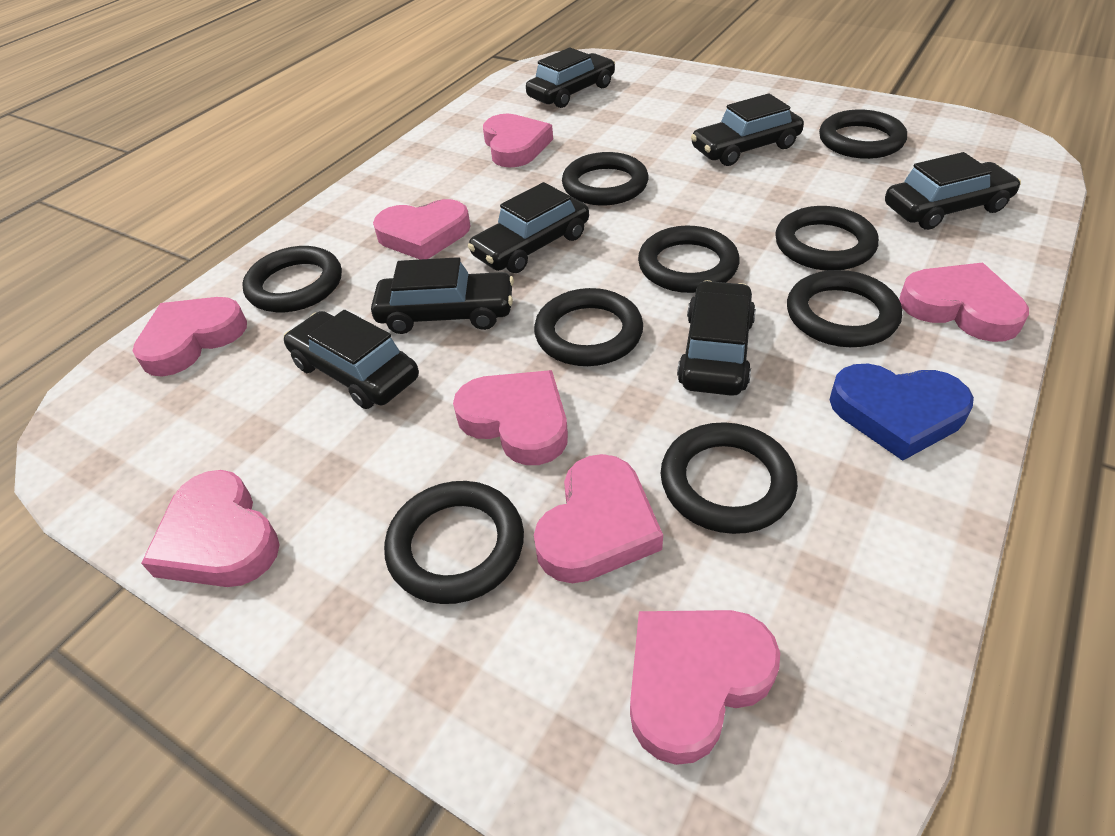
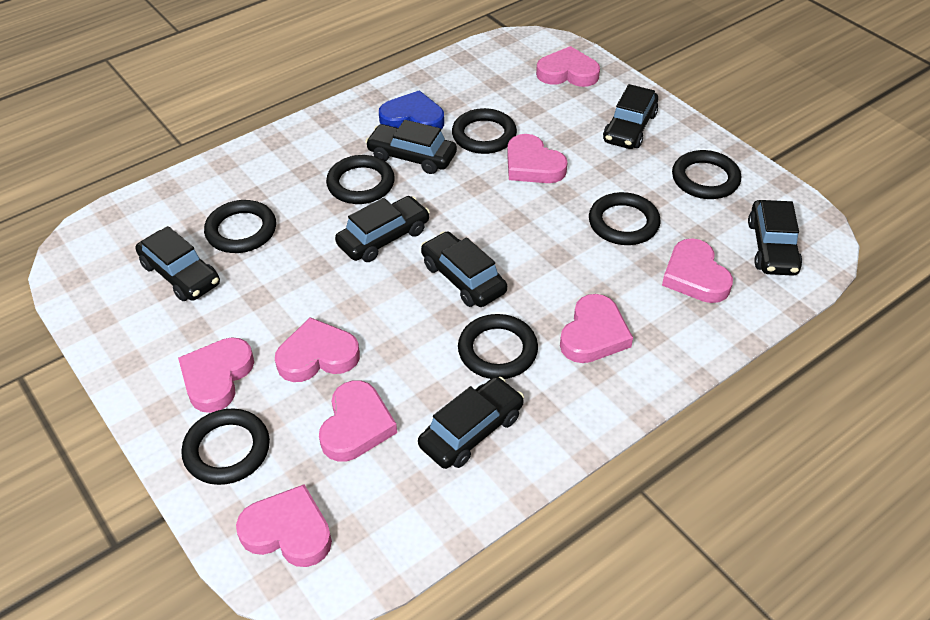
black ring: [242,246,342,312] [384,481,524,604] [534,288,643,366] [562,152,648,205] [638,226,740,293] [661,422,798,534] [775,206,879,271] [787,270,902,347] [819,110,907,159] = 9 -> [181,409,270,485] [204,200,276,253] [326,155,395,204] [452,108,517,154] [458,314,538,379] [589,192,661,245] [672,150,741,199] = 7

